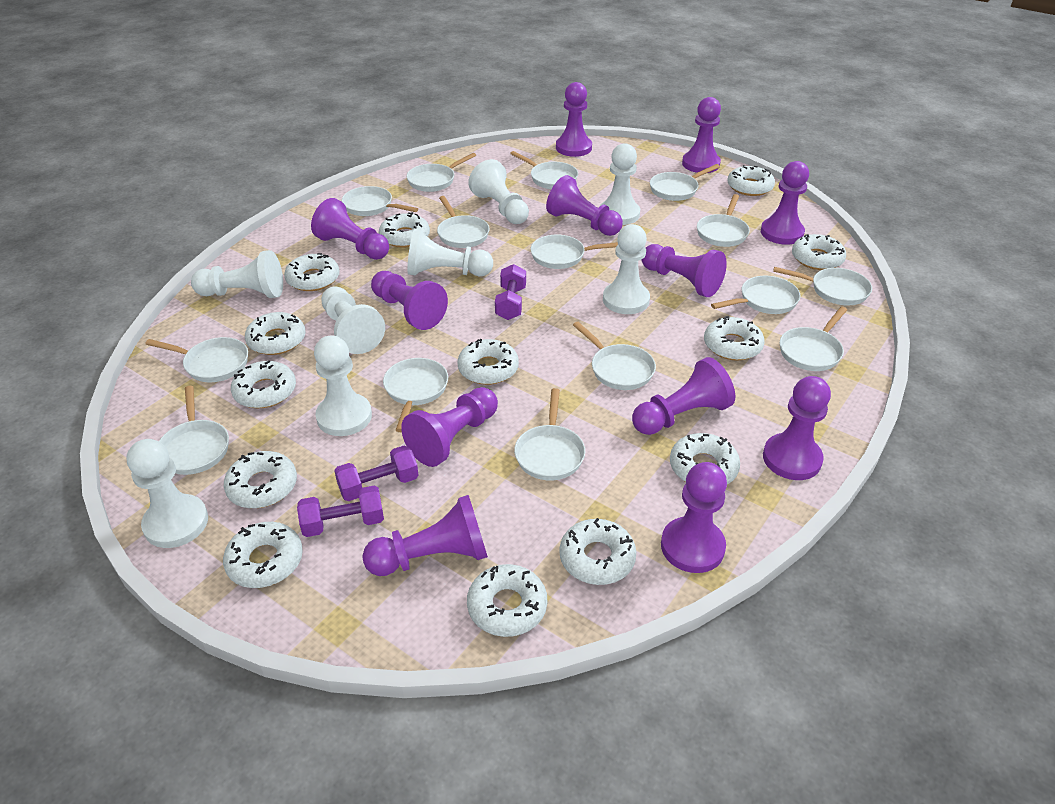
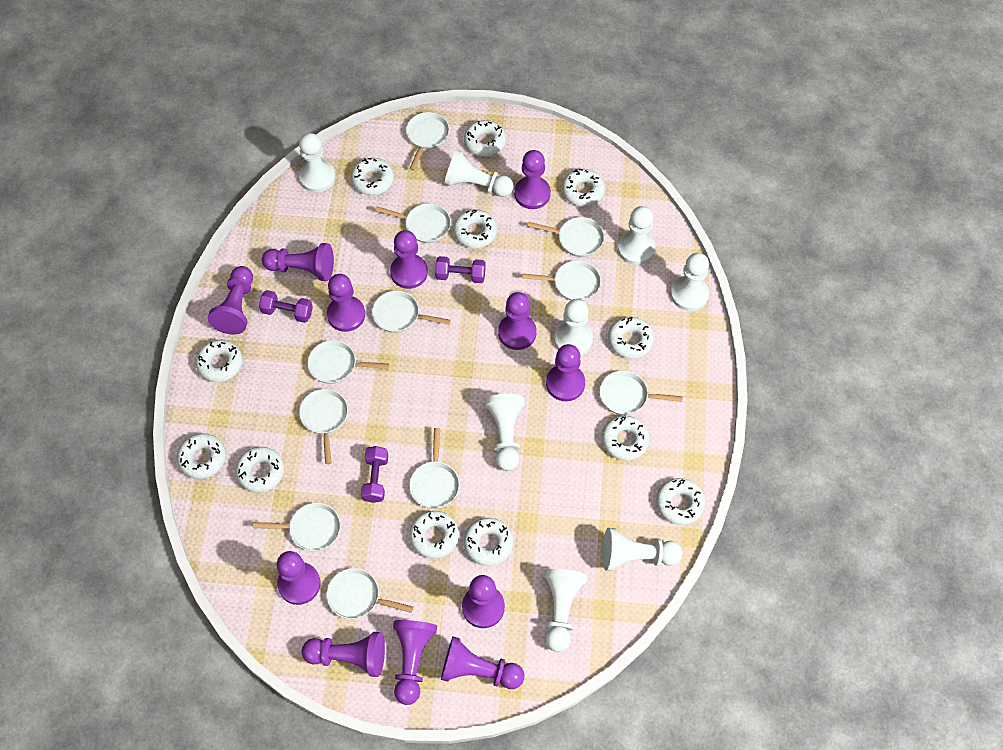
white donut: [223,522,303,588] [224,451,297,508] [231,361,296,408] [245,312,305,355] [284,253,340,291] [379,212,430,247] [458,339,519,385] [467,564,547,637] [559,518,636,585] [670,433,740,484] [704,316,765,360] [727,165,775,196] [792,234,846,270] = 13 -> [177,433,226,479] [196,340,242,382] [235,447,284,492] [351,158,394,195] [409,511,459,559] [453,209,497,248] [464,120,506,157] [464,518,513,566] [562,169,605,207] [602,416,649,461] [608,317,654,359] [656,478,705,525] = 12
white pan: [145,337,248,382] [159,386,229,475] [342,186,418,216] [383,358,448,432] [407,153,476,192] [437,196,490,248] [510,151,578,189] [514,388,585,480] [531,235,618,269] [573,322,656,390] [650,164,720,201] [697,194,750,247] [711,276,801,314] [773,267,872,305] [780,307,847,371] = 15 -> [253,503,341,551] [299,389,348,464] [308,340,389,384] [326,568,413,619] [372,290,450,333] [375,203,451,243] [406,112,449,171] [409,428,460,509] [522,260,601,301] [528,217,604,257] [600,370,683,415] = 11

